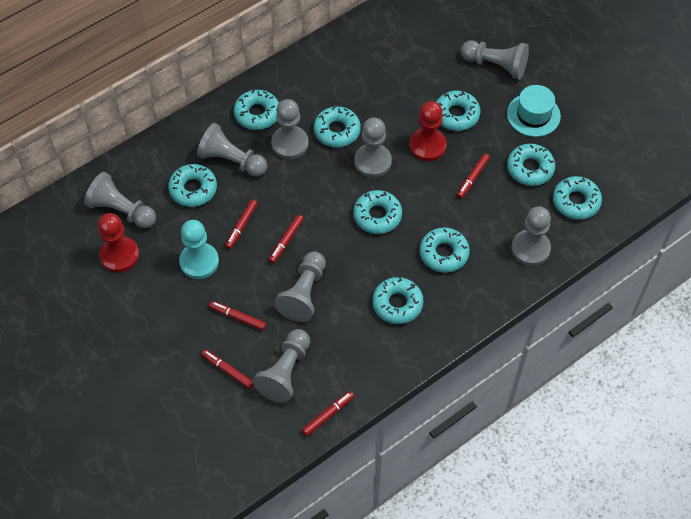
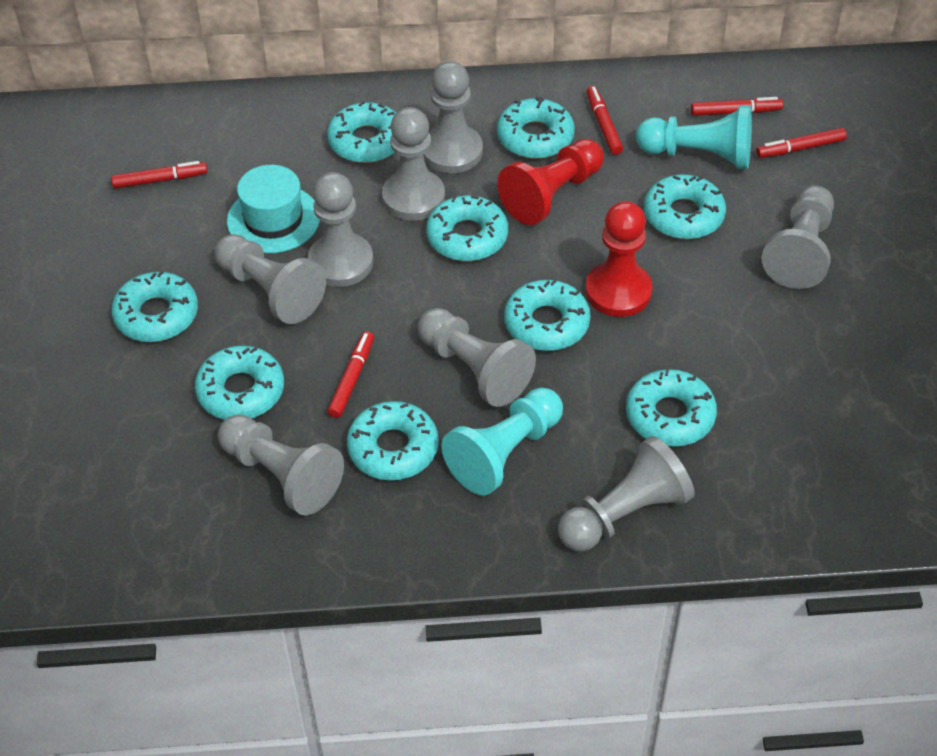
red marker: [201,349,253,389] [209,301,266,330] [225,200,258,249] [269,215,304,264] [302,391,354,436] [457,153,490,199] = 6 -> [111,161,207,189] [328,331,374,418] [586,86,623,155] [691,97,783,116] [756,128,847,158] = 5
turquoise pawn: [179,220,219,279] = 1 -> [441,388,563,495] [636,106,752,169] = 2

